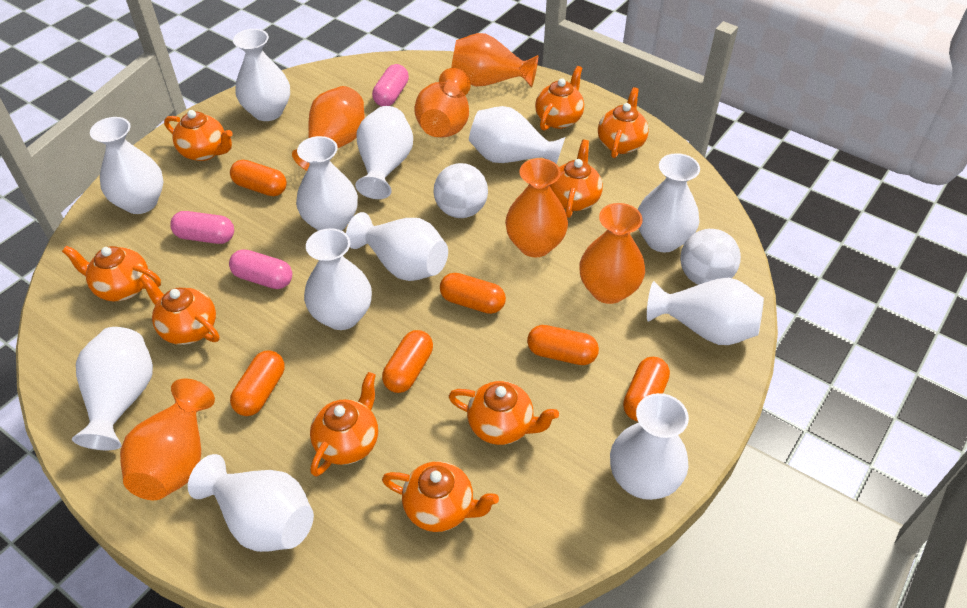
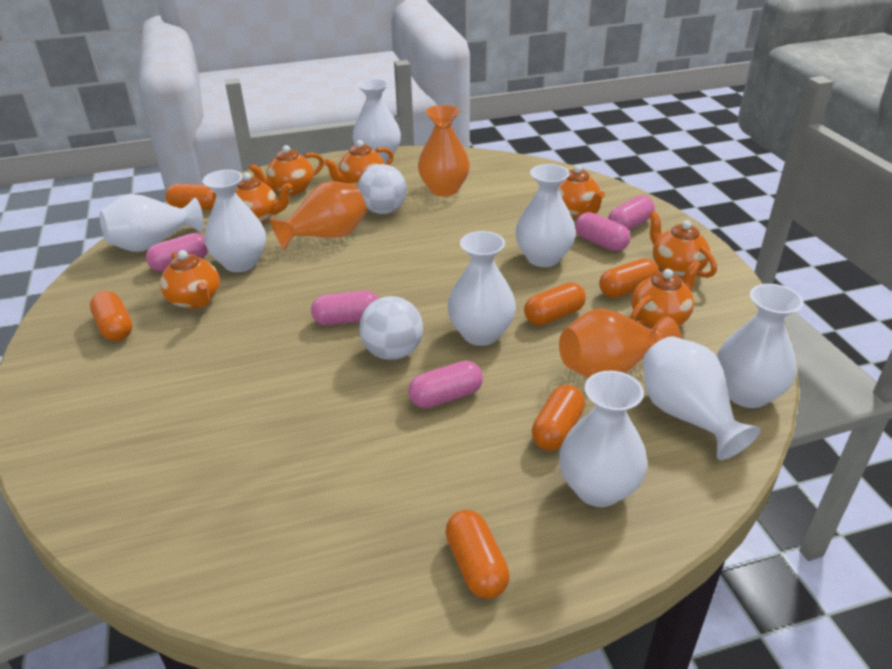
orange teapot: [62,246,161,301] [140,274,220,345] [164,110,233,161] [310,372,378,477] [382,461,499,532] [449,381,559,445] [535,66,584,131] [549,140,603,218] [598,87,649,158] = 9 -> [160,250,220,309] [212,173,292,223] [249,145,324,195] [324,140,394,187] [558,165,605,218] [630,260,701,328] [649,211,717,278] = 7
orange vase: [120,378,215,500] [292,86,365,171] [414,68,471,137] [451,33,538,87] [505,158,568,257] [579,203,645,304] = 6 -> [269,181,367,251] [418,105,470,197] [559,308,682,378] = 3
pink capsule: [170,211,234,244] [229,249,292,289] [372,64,409,106] = 3 -> [146,233,208,271] [311,290,379,325] [408,361,483,408] [575,212,631,251] [608,195,655,230] = 5
white vase: [72,327,153,450] [90,117,163,214] [188,454,314,552] [233,29,290,121] [296,136,358,231] [304,228,372,330] [346,212,448,281] [355,106,413,199] [469,106,565,164] [610,393,689,500] [638,153,700,252] [647,278,764,345] = 12 -> [100,194,204,252] [202,170,266,272] [353,79,401,163] [447,231,516,346] [515,164,576,267] [559,371,648,507] [643,336,760,460] [717,284,804,408] = 8

